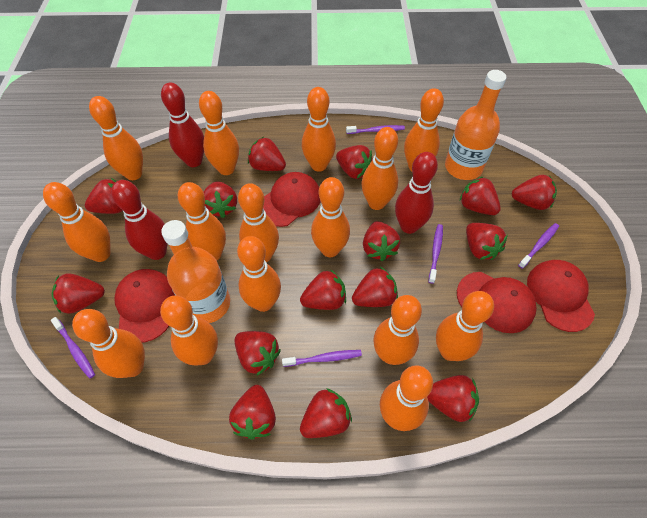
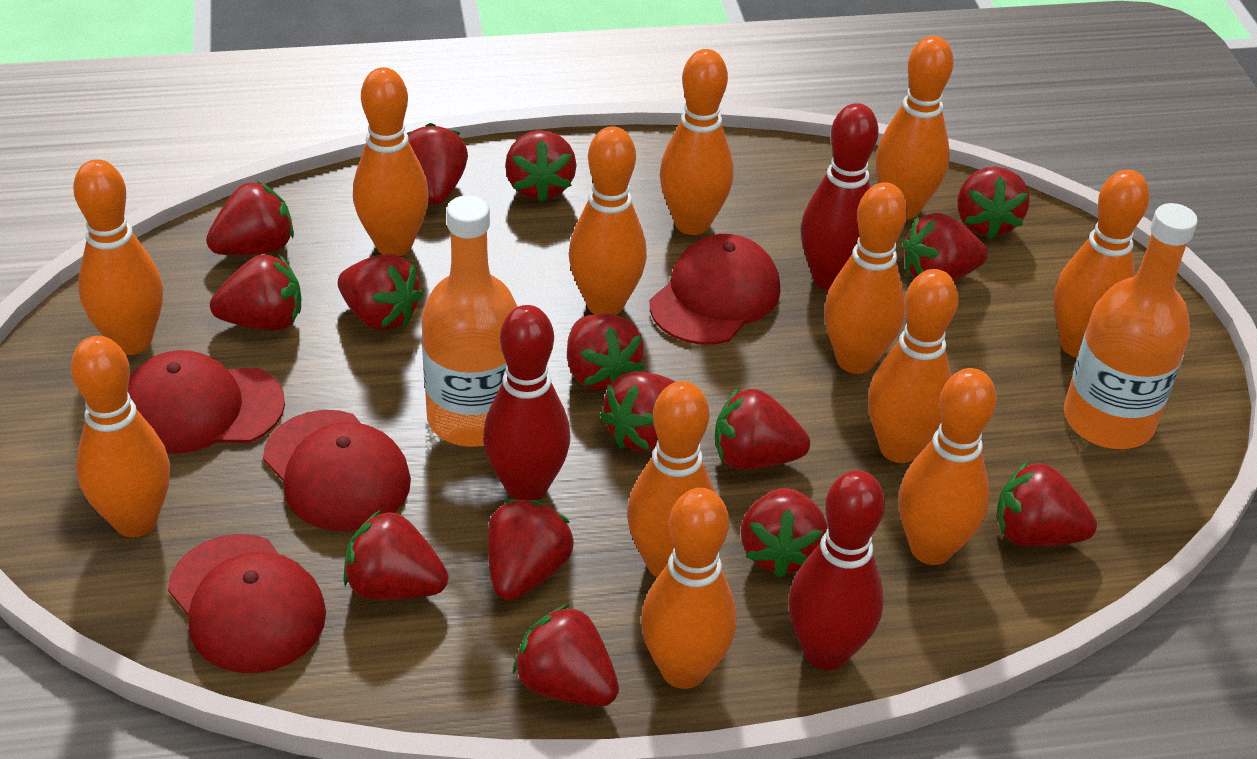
orange bowling pin: [43,182,111,262] [72,309,145,378] [89,96,143,180] [160,296,218,365] [178,182,226,260] [199,91,239,175] [237,236,281,312] [238,183,279,262] [302,87,336,172] [311,177,350,257] [361,127,398,210] [373,295,422,365] [380,365,433,431] [404,88,444,171] [436,291,494,361] = 15 -> [71,336,170,537] [73,159,163,355] [353,67,429,256] [569,126,647,315] [627,381,714,578] [641,488,736,689] [660,49,734,235] [824,182,908,374] [868,269,959,463] [876,36,953,219] [899,368,997,565] [1054,170,1149,358] = 12
purple toothbrush: [51,317,95,379] [282,350,362,367] [346,125,405,134] [429,224,443,284] [518,223,559,269] = 5 -> none = 0

